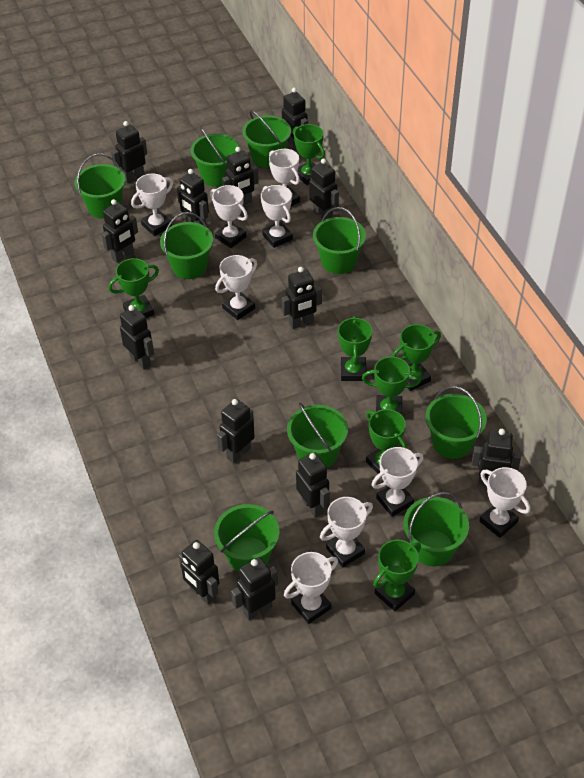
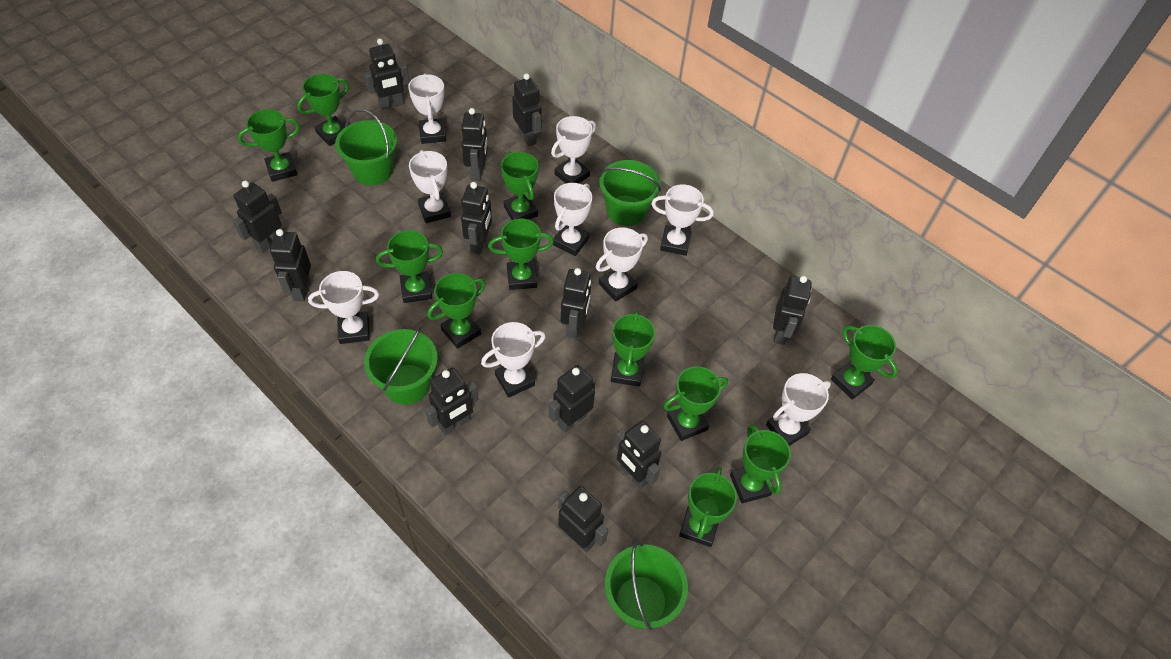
black robot: [102,199,138,263] [111,121,147,183] [120,305,154,369] [177,169,209,225] [178,540,219,605] [217,399,255,463] [222,147,259,205] [231,557,278,620] [282,88,308,150] [282,267,322,329] [296,452,330,518] [309,158,339,220] [472,429,521,486] = 13 -> [233,181,282,254] [270,229,311,301] [364,39,410,110] [425,368,478,435] [461,182,492,254] [462,108,488,181] [512,73,542,147] [549,365,596,433] [558,486,608,553] [561,268,591,338] [614,421,661,489] [773,276,812,345] = 12
green bucket: [75,153,126,219] [160,212,213,279] [191,127,240,187] [214,504,280,572] [242,111,291,168] [287,403,348,468] [313,207,366,274] [404,492,469,566] [425,386,487,459] = 9 -> [335,109,397,186] [364,327,438,405] [599,160,661,226] [605,542,688,630] = 4
green trophy: [108,258,159,318] [293,124,325,185] [338,316,373,381] [362,357,421,415] [366,409,407,478] [373,540,421,611] [392,324,441,391] = 7 -> [238,109,300,182] [297,74,349,146] [376,230,443,303] [427,273,486,349] [488,219,554,290] [501,152,539,220] [611,310,655,386] [663,366,728,441] [679,466,737,547] [730,424,791,503] [831,325,898,400] = 11

